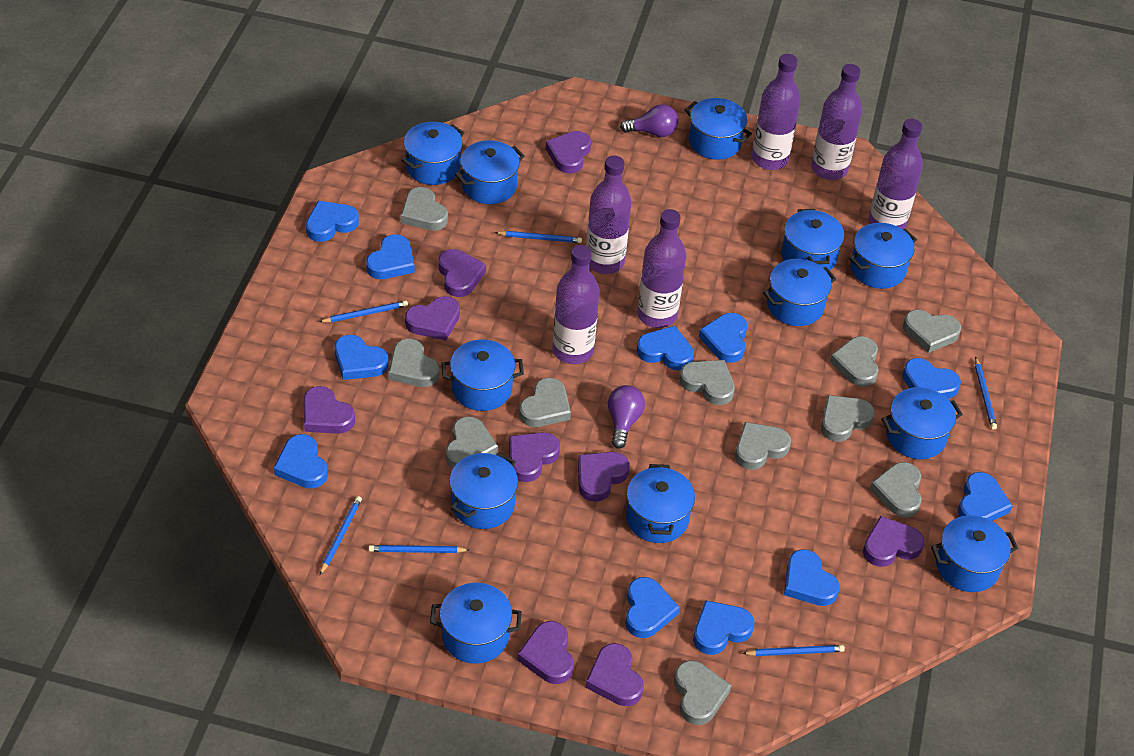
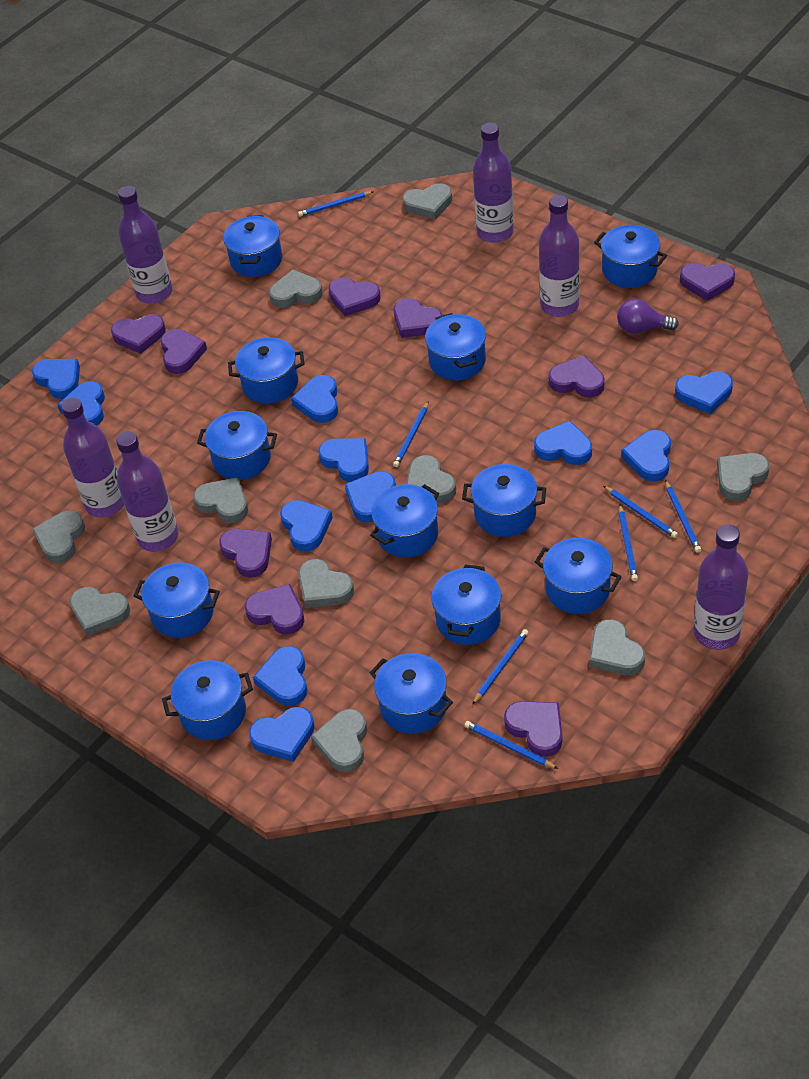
blue pencil: [319,301,408,322] [320,496,362,575] [369,545,469,553] [495,231,582,243] [742,645,845,656] [975,357,997,430] = 6 -> [298,192,373,217] [393,401,429,467] [464,721,558,769] [472,629,529,705] [604,486,678,538] [619,505,638,581] [665,480,701,553] = 7
grey heart: [388,339,439,387] [401,187,448,231] [446,416,498,468] [519,378,571,427] [674,660,732,725] [680,360,735,405] [735,422,791,470] [821,395,875,442] [830,336,879,387] [870,462,922,518] [903,310,961,353] = 11 -> [32,510,85,563] [69,587,130,636] [193,477,248,523] [269,270,323,308] [298,559,354,608] [311,709,367,772] [402,183,452,220] [406,455,456,503] [589,619,645,675] [717,453,769,501] = 10
purple light bulb: [608,385,645,449] [620,104,678,137] = 2 -> [617,299,679,334] = 1

